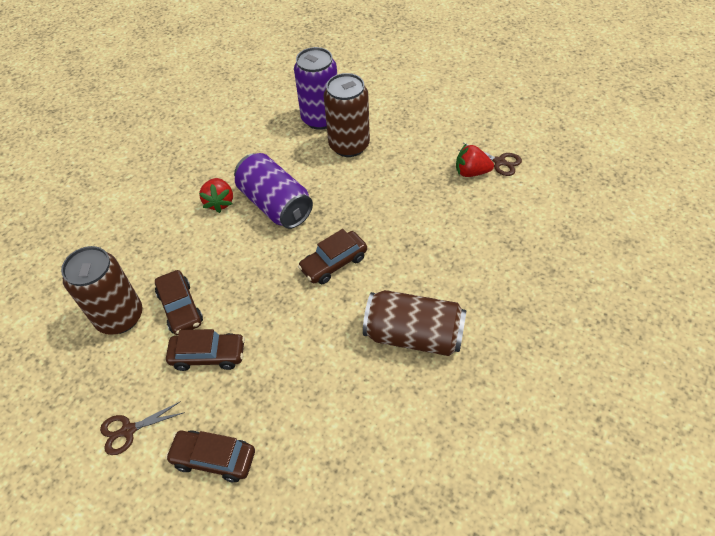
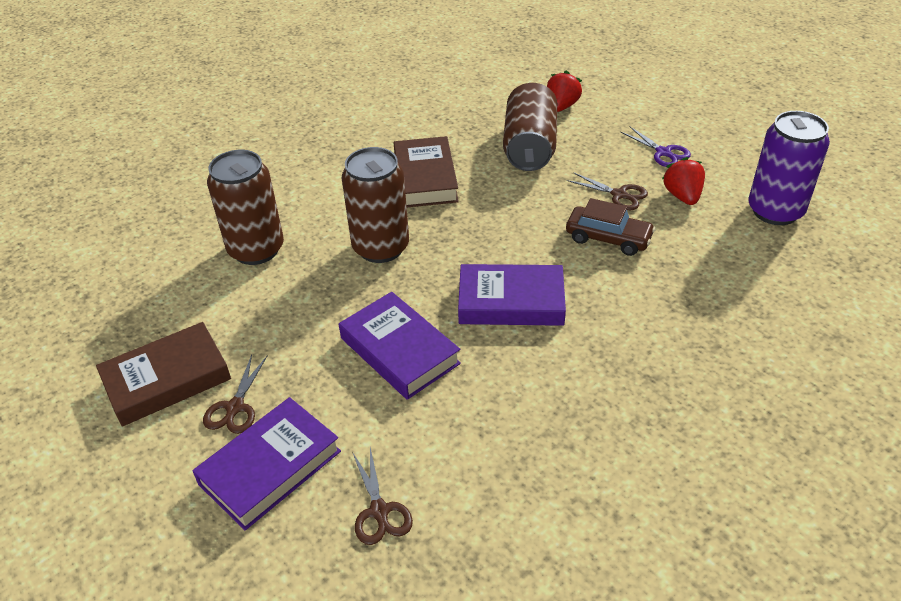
brown book: none = 0 -> [96,322,231,426] [394,136,459,207] = 2
brown car: [155,270,203,335] [165,431,255,483] [166,329,245,371] [298,229,367,284] = 4 -> [566,198,656,256] = 1
brown scissors: [100,401,183,455] [459,143,522,176] = 2 -> [203,355,268,434] [352,447,413,545] [567,172,648,210] = 3
purple book: none = 0 -> [192,397,341,530] [339,292,461,400] [458,264,566,326] = 3
purple can: [234,153,313,229] [294,47,337,130] = 2 -> [748,111,830,225] = 1
purple scissors: none = 0 -> [621,126,691,167] = 1

